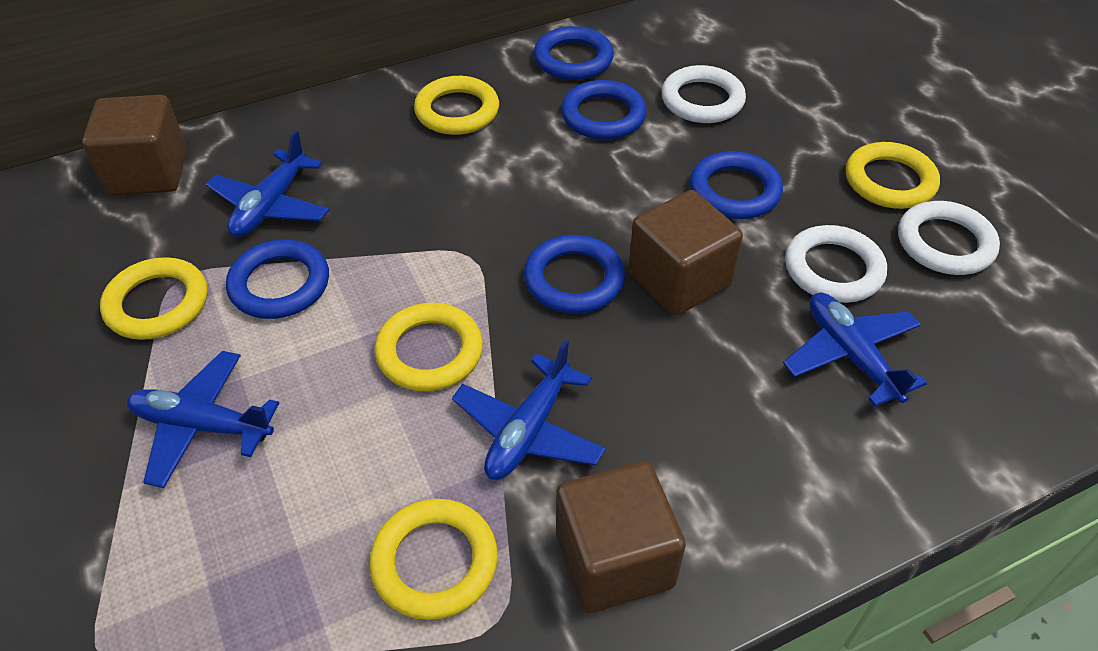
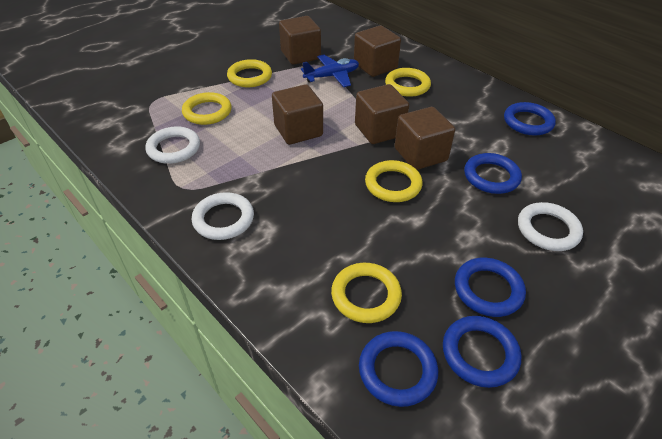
blue plane: [127,351,279,488] [206,131,329,237] [452,340,606,480] [783,293,927,407] = 4 -> [301,55,359,87] = 1
brown cube: [82,95,187,196] [556,461,686,613] [629,190,743,315] = 3 -> [272,84,323,145] [279,16,321,65] [354,26,401,77] [355,84,409,144] [395,107,455,170] = 5

